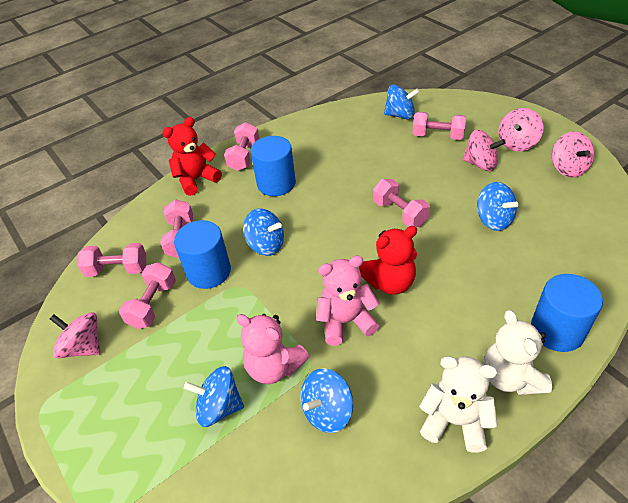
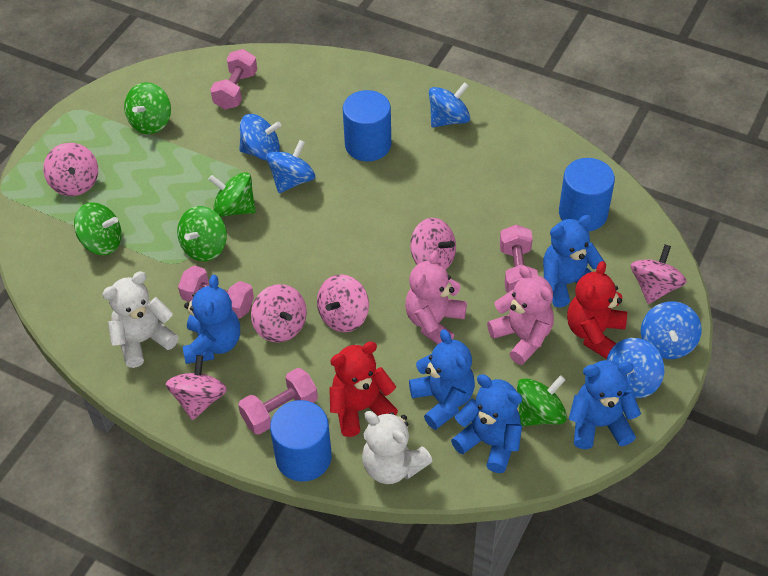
blue teddy bear: none = 0 -> [183,275,240,364] [409,329,475,430] [451,374,522,473] [543,215,604,308] [569,360,641,449] = 5
green spinning top: none = 0 -> [74,202,122,255] [124,82,171,134] [177,206,227,261] [208,172,256,217] [517,375,567,426] = 5
pink dumbbell: [78,243,146,277] [119,262,176,329] [160,200,193,258] [224,122,259,171] [373,179,430,227] [412,112,466,140] = 6 -> [178,266,254,319] [210,49,257,110] [238,368,318,435] [500,225,538,293] = 4
pink spinning top: [49,312,101,358] [463,130,506,171] [498,108,544,151] [552,131,594,177] = 4 -> [43,143,98,196] [166,355,227,420] [251,284,307,342] [317,274,369,332] [410,218,456,269] [631,244,687,304] = 6

